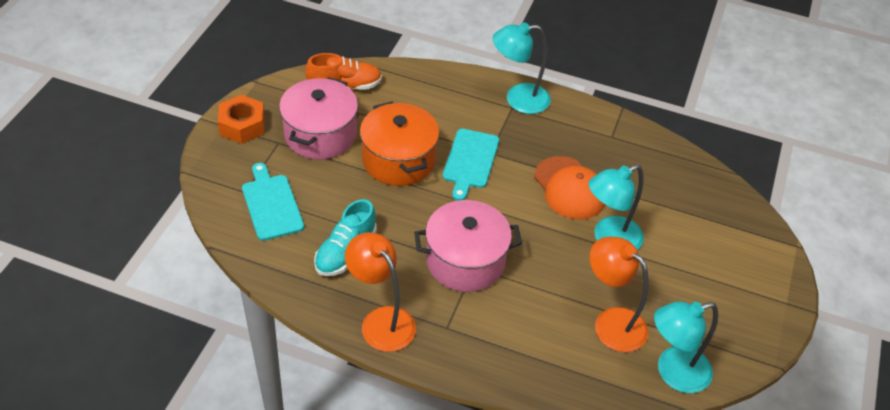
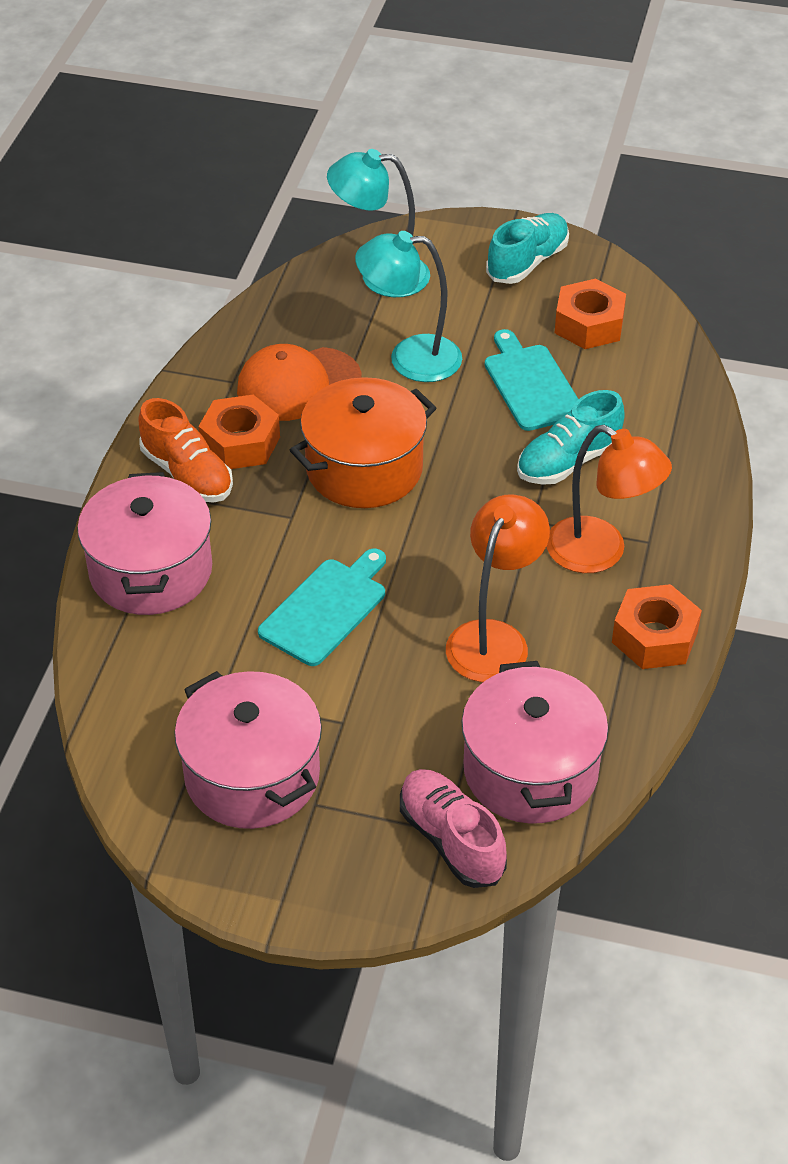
orange nut: [218,95,265,144] = 1 -> [198,395,280,469] [555,279,626,349] [612,584,702,669] = 3
pink pot: [279,77,358,159] [414,200,522,292] = 2 -> [77,472,212,615] [174,671,322,829] [461,661,609,824] = 3
pink shoe: none = 0 -> [400,769,507,888] = 1
turquoise lamp: [493,22,551,114] [588,164,644,250] [654,301,718,393] = 3 -> [327,149,430,297] [355,231,462,382] = 2
turquoise shoe: [314,199,377,276] = 1 -> [486,213,569,284] [517,390,625,485] = 2

